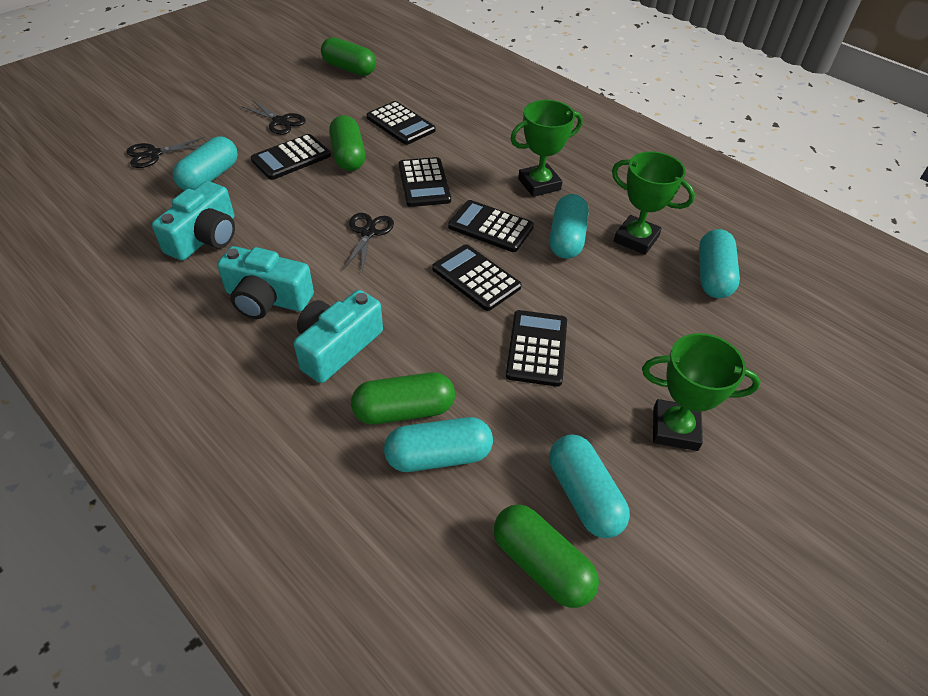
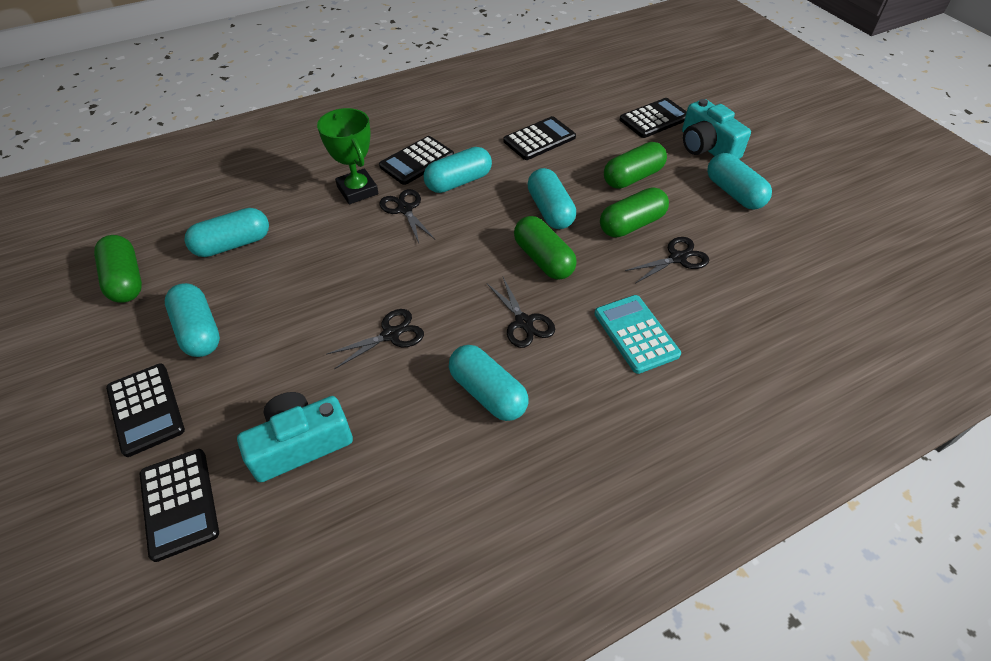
black calculator: [251,134,331,180] [367,101,436,145] [399,157,451,207] [432,244,522,311] [448,200,534,252] [506,310,567,387] = 6 -> [106,363,185,457] [140,449,219,562] [379,136,454,185] [503,116,576,160] [620,98,687,138] = 5
black scissors: [126,137,205,168] [241,100,306,135] [344,213,394,271] = 3 -> [326,309,424,369] [379,189,435,243] [487,277,555,348] [625,237,709,283] = 4
green trophy: [510,100,583,197] [612,151,695,255] [642,333,761,451] = 3 -> [317,108,379,204] = 1
turquoise calculator: none = 0 -> [595,295,681,374] = 1
turquoise camera: [152,181,235,261] [217,246,314,319] [294,290,383,383] = 3 -> [237,392,353,482] [682,99,751,159] = 2
turquoise capsule: [173,136,238,191] [384,417,493,472] [549,194,589,259] [550,435,630,538] [699,229,740,298] = 5 -> [165,283,220,357] [184,208,269,257] [424,147,492,193] [449,345,528,421] [527,168,576,229] [707,153,772,210] = 6

